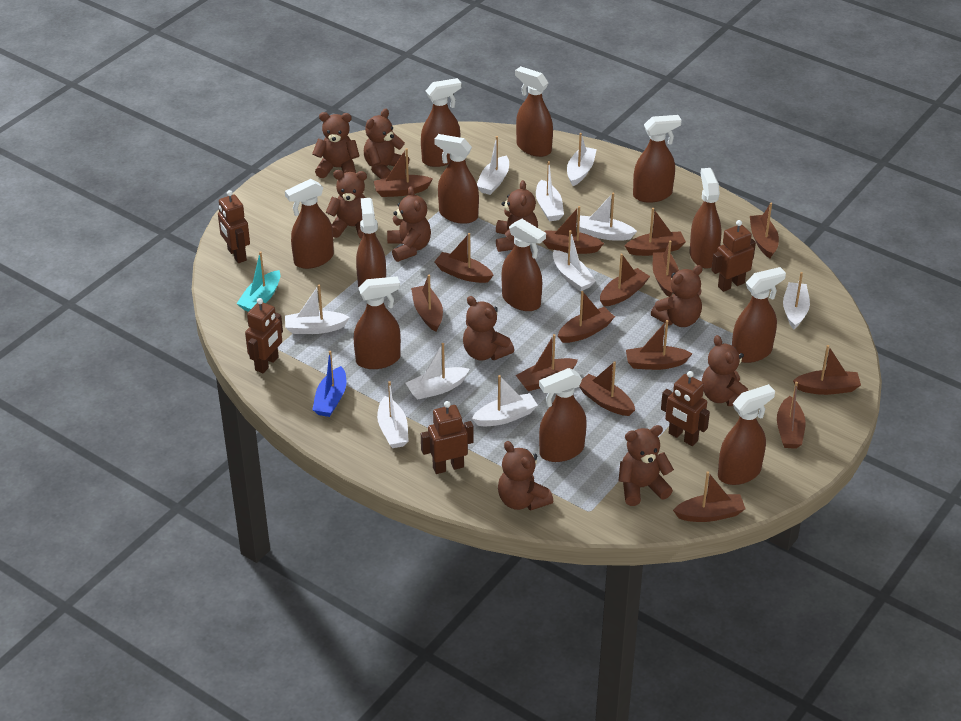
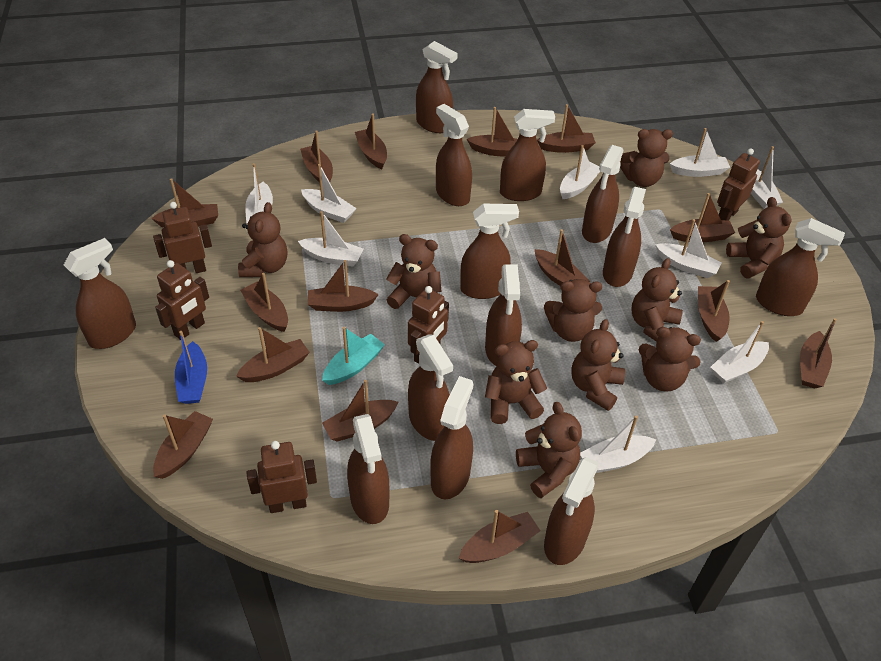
brown spray bottle: [285,179,334,269] [353,276,401,369] [356,198,386,288] [421,78,462,167] [434,134,479,224] [502,219,546,311] [515,66,553,157] [539,368,587,462] [633,115,682,203] [690,168,721,269] [718,384,775,485] [732,267,786,363] = 12 -> [64,238,136,349] [347,414,390,524] [408,335,453,441] [416,41,458,133] [430,376,473,499] [436,104,472,206] [460,204,519,299] [485,264,522,366] [500,109,555,201] [544,457,599,565] [582,145,623,243] [603,187,646,287] [756,218,845,316] = 13
white boat: [285,285,350,334] [377,381,409,448] [405,343,470,399] [472,375,538,426] [477,136,509,195] [536,161,564,221] [553,230,596,291] [567,133,597,186] [576,193,637,241] [783,272,810,329] = 10 -> [245,163,273,223] [298,211,364,266] [301,164,357,223] [560,145,600,199] [580,416,656,473] [655,219,722,278] [670,128,730,177] [710,321,769,383] [751,146,783,209] = 9

